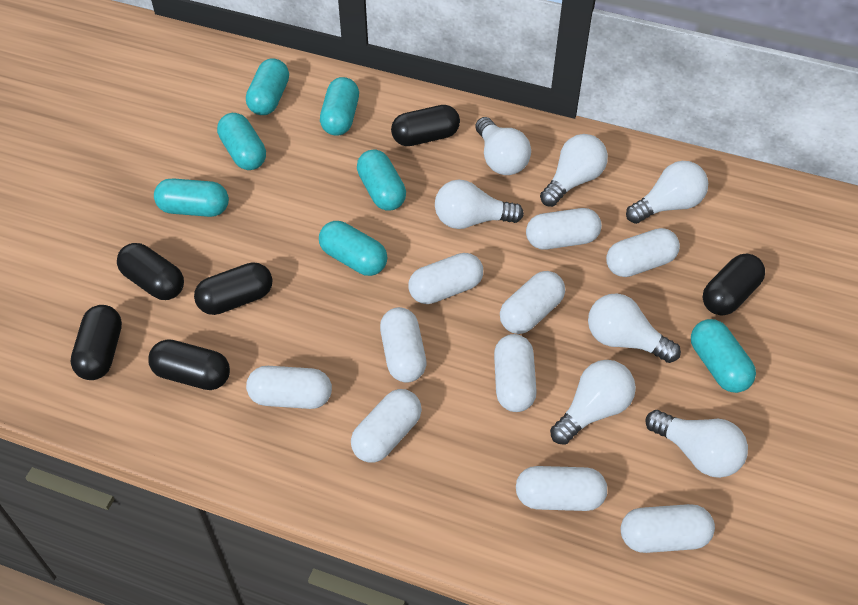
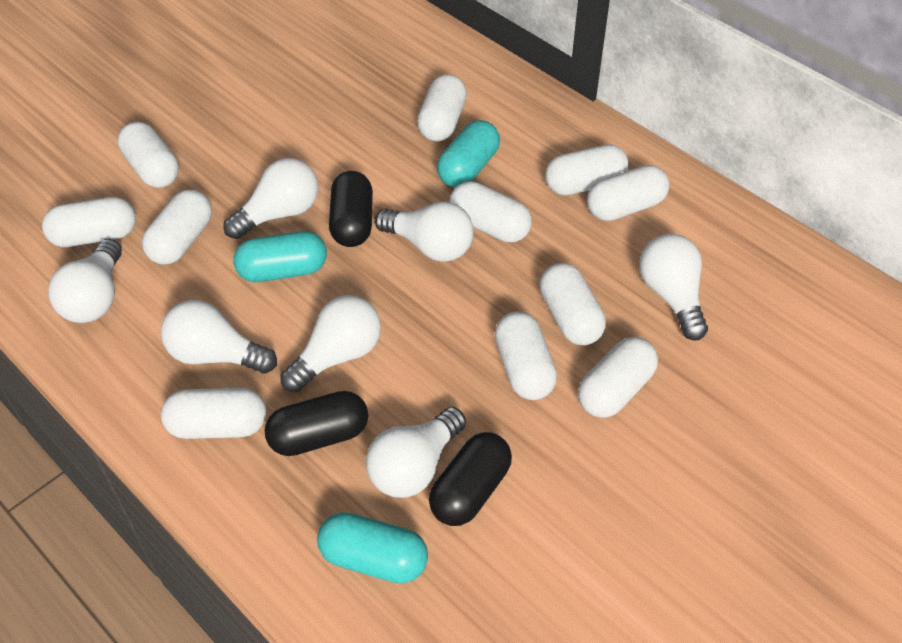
black capsule: [70,305,122,380] [117,243,184,300] [148,339,230,390] [194,262,272,315] [391,105,460,146] [703,254,765,315] = 6 -> [264,391,368,456] [329,171,373,247] [429,432,512,526] = 3
turquoise capsule: [154,178,229,217] [217,113,266,170] [246,58,289,115] [319,221,388,276] [320,77,359,136] [357,149,406,211] [691,319,756,393] = 7 -> [233,231,327,282] [317,512,428,583] [437,120,500,188] = 3
white capsule: [246,366,332,409] [351,389,422,463] [380,307,426,383] [408,253,483,304] [494,334,537,412] [500,271,565,334] [516,466,607,511] [526,208,602,250] [606,228,680,277] [621,504,715,553] = 10 -> [42,197,136,247] [118,122,179,188] [142,189,212,265] [161,388,266,439] [417,74,467,142] [450,181,532,243] [495,312,557,400] [540,263,606,345] [545,144,629,195] [578,337,658,418] [587,165,669,221] = 11

